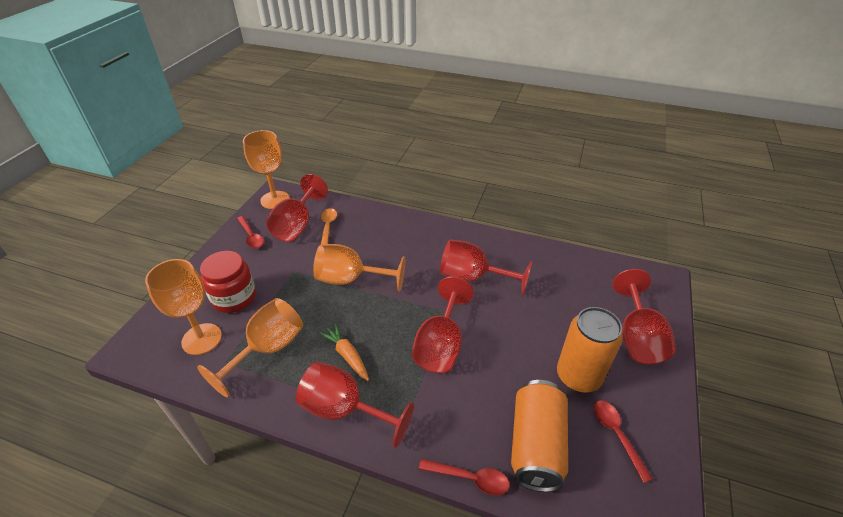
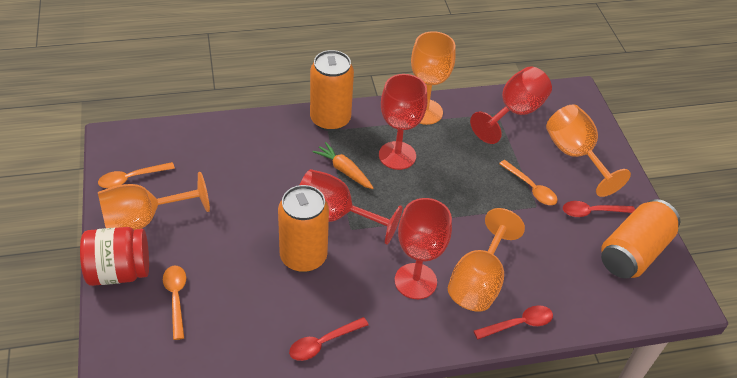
orange can: [511,380,568,492] [557,307,623,393] = 2 -> [278,185,329,272] [310,50,354,131] [601,199,680,279] = 3
orange spoon: [321,208,337,244] = 1 -> [98,162,175,188] [163,266,186,340] [499,160,558,205] = 3
red goblet: [266,174,328,242] [296,362,414,448] [412,277,474,373] [440,240,532,296] [613,269,676,365] = 5 -> [299,169,403,245] [379,74,427,170] [395,198,452,299] [470,66,552,144] = 4

